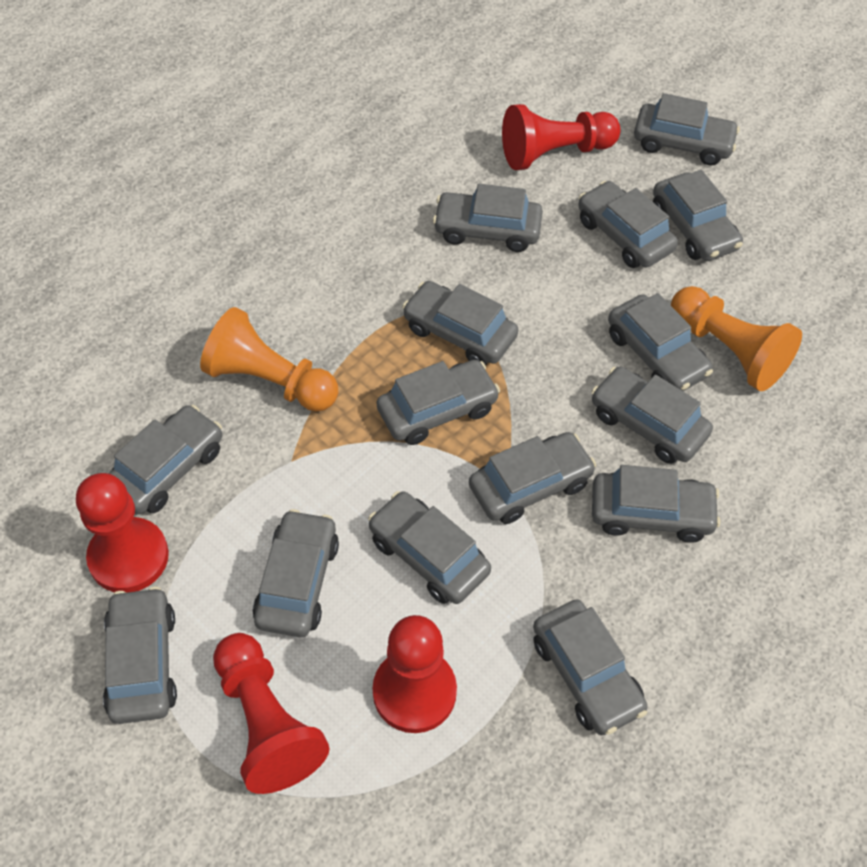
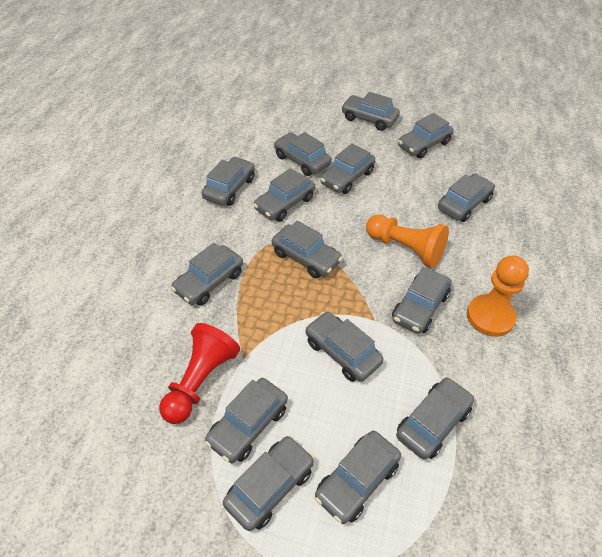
red pawn: [76,473,169,593] [213,633,330,794] [372,615,457,733] [502,104,621,170] = 4 -> [159,323,240,424] = 1

